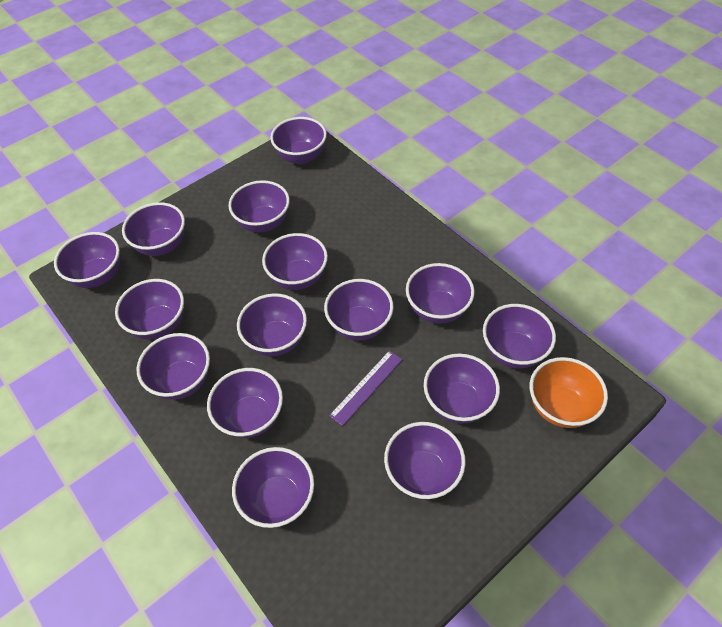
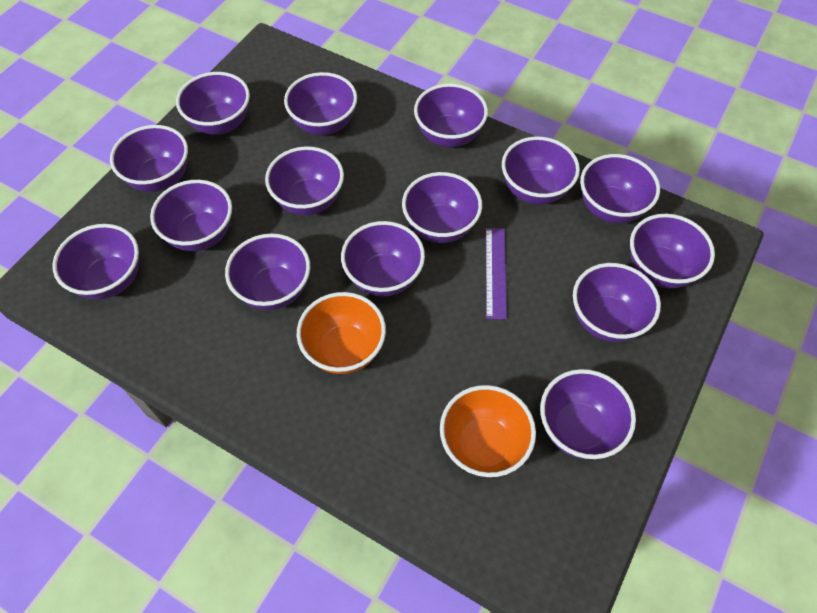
orange bowl: [530,357,608,428] = 1 -> [297,292,386,374] [440,385,536,477] = 2

